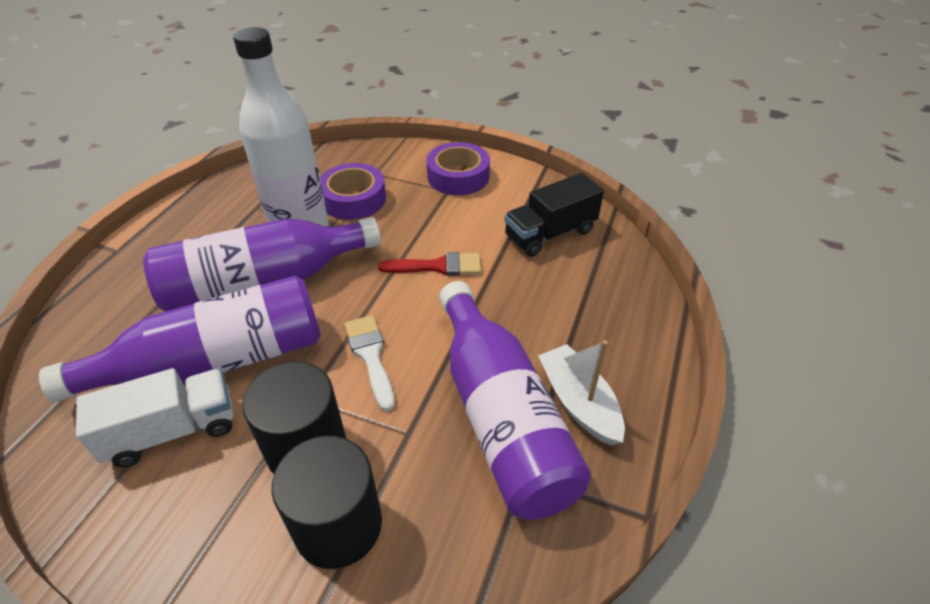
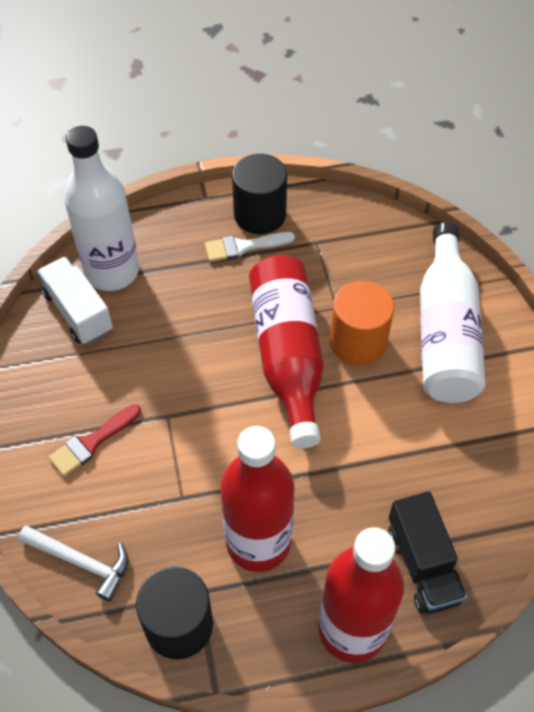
orange cylinder: none = 0 -> [330,281,394,366] = 1
purple bottle: [39,276,321,403] [143,217,381,312] [439,281,591,520] = 3 -> none = 0
purple tape: [320,163,386,220] [427,142,490,195] = 2 -> none = 0
red bottle: none = 0 -> [220,426,294,572] [249,255,324,448] [318,527,404,663] = 3
white boat: [538,340,625,445] = 1 -> none = 0
white bottle: [233,27,329,226] = 1 -> [64,126,139,291] [420,222,486,403] = 2
white hammer: none = 0 -> [18,525,129,602] = 1

